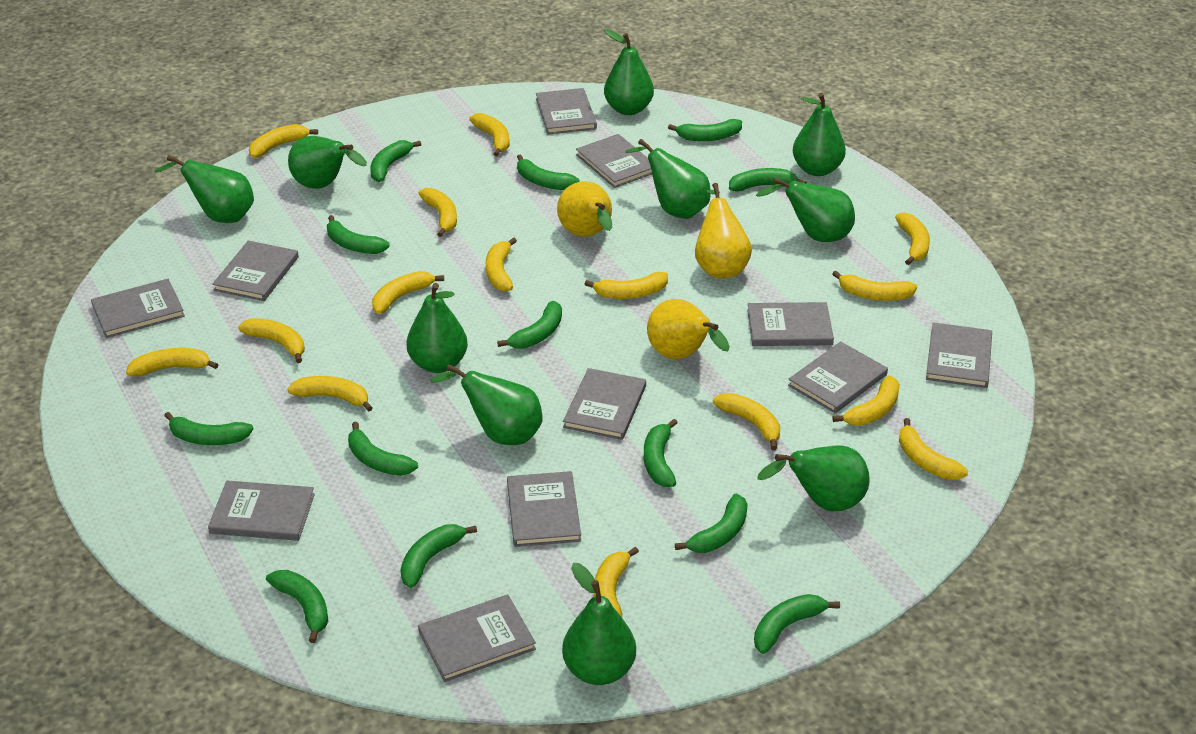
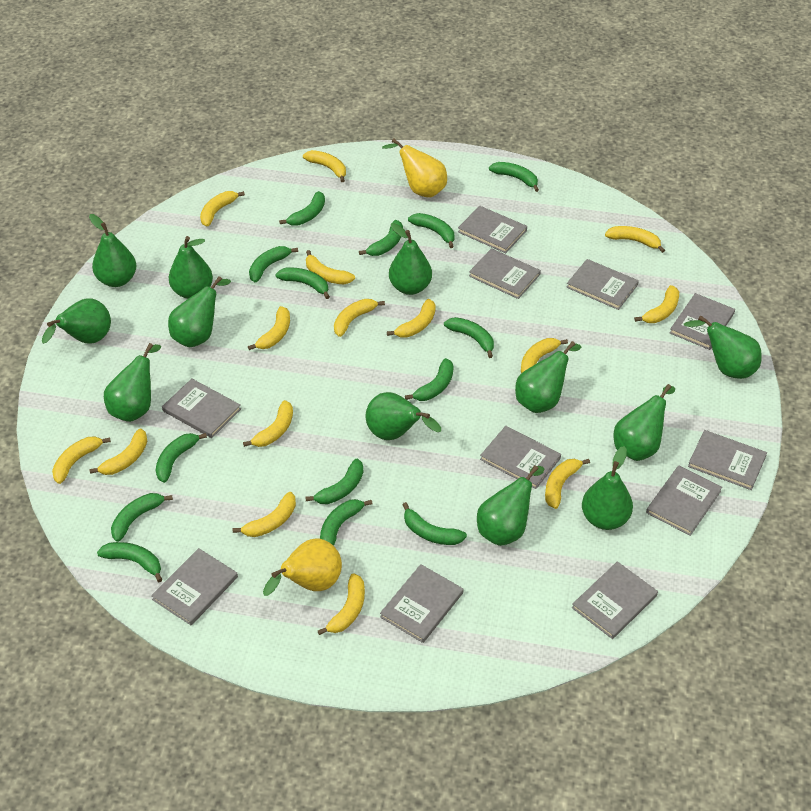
green banana: [164,412,254,445] [266,570,328,643] [327,215,390,254] [348,422,418,476] [370,140,421,182] [400,524,477,588] [497,301,562,349] [517,154,580,190] [644,419,678,487] [668,119,742,141] [675,493,748,553] [729,168,807,192] [754,594,840,654] = 13 -> [97,542,162,582] [111,493,173,542] [155,433,207,483] [249,246,298,282] [275,267,330,299] [279,191,325,226] [305,459,363,504] [320,499,372,546] [359,220,403,256] [402,502,467,545] [405,358,454,401] [408,213,454,248] [444,317,494,358] [489,162,539,192] = 14
green pear: [155,155,254,223] [288,136,367,189] [406,283,468,373] [430,364,542,445] [562,563,636,685] [604,29,654,115] [625,139,710,219] [756,178,855,242] [757,445,870,511] [793,93,846,176] = 10 -> [42,299,111,344] [89,214,137,287] [104,343,161,422] [168,276,231,347] [169,236,213,299] [366,392,441,440] [389,223,432,295] [477,465,545,546] [515,341,581,413] [582,446,633,530] [614,384,675,461] [684,315,762,379] = 12
yellow pear: [557,181,612,237] [647,299,730,359] [695,183,752,278] = 3 -> [263,539,342,596] [382,138,447,197] = 2

